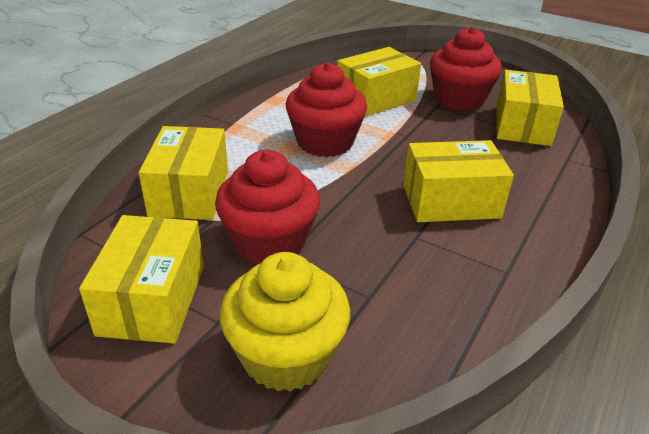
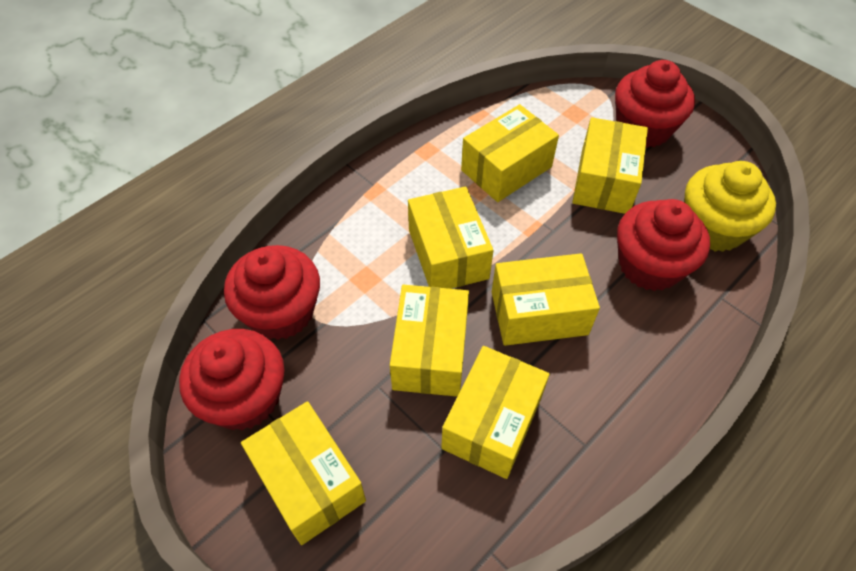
red cupcake: [215,150,320,264] [286,63,367,157] [430,27,502,111] = 3 -> [179,329,285,430] [224,245,320,340] [615,60,695,148] [617,199,710,291] = 4
yellow box: [79,215,204,344] [139,126,228,220] [337,47,421,117] [403,140,514,222] [496,70,564,146] = 5 -> [241,401,366,545] [390,285,469,397] [408,186,494,289] [441,346,550,479] [461,104,559,202] [492,253,600,346] [572,117,648,214] = 7

